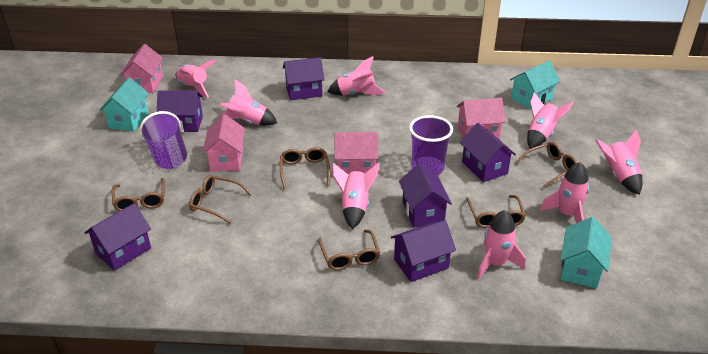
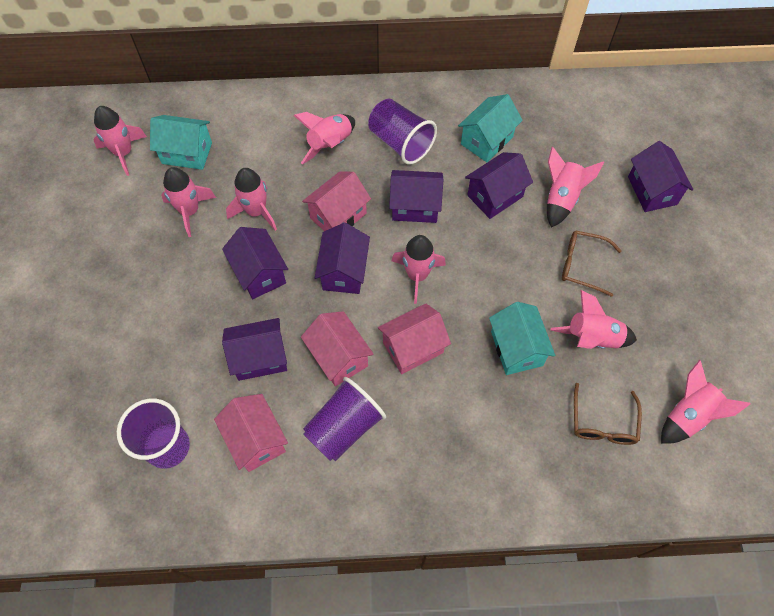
brown glasses: [112,178,165,211] [189,175,252,224] [280,147,330,190] [318,229,380,270] [466,195,526,228] [515,142,577,188] = 6 -> [562,230,621,297] [574,383,642,445] = 2
purple cup: [139,111,187,169] [409,115,453,175] = 2 -> [117,399,190,469] [303,377,386,461] [368,99,437,165] = 3

